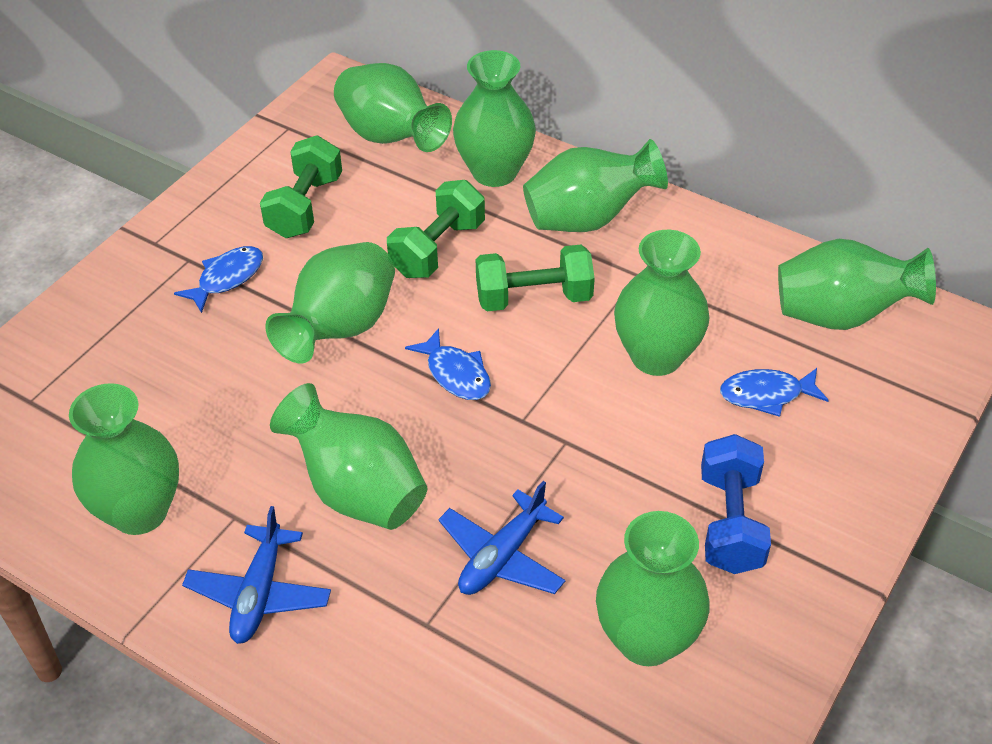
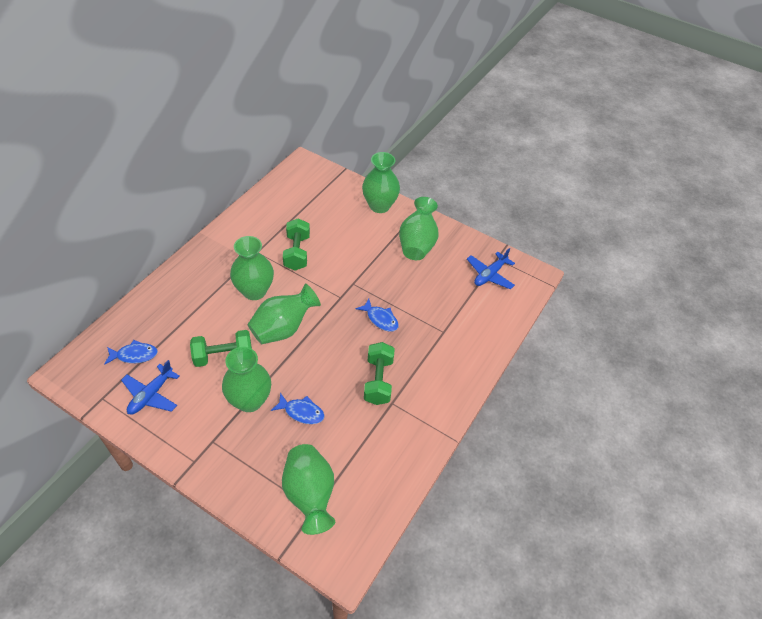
blue dumbbell: [701,434,771,574] = 1 -> none = 0
green vase: [69,383,179,535] [265,242,395,363] [270,383,427,530] [334,63,452,152] [453,50,536,187] [523,139,668,232] [596,511,710,666] [614,230,710,376] [778,239,936,330] = 9 -> [222,347,271,412] [230,236,274,300] [248,283,321,344] [282,444,335,535] [362,152,400,213] [399,197,439,260] = 6

